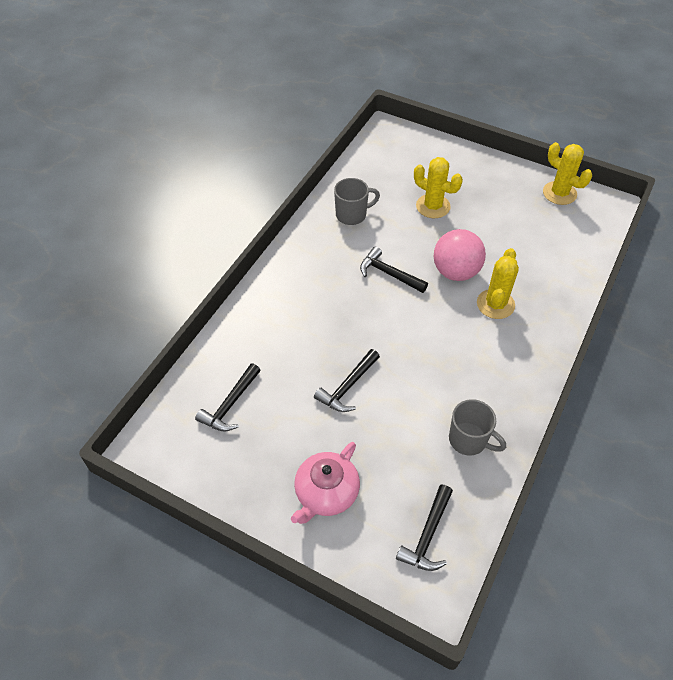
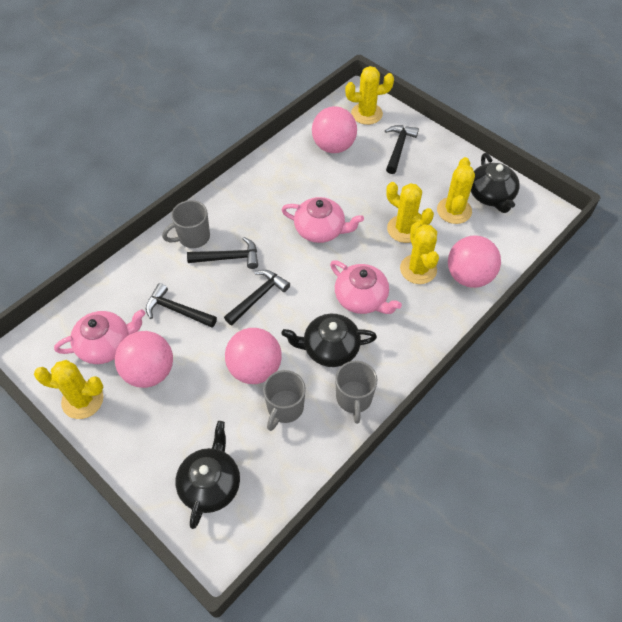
black teapot: none = 0 -> [175,421,240,529] [281,314,377,367] [471,153,520,213] = 3
grey mug: [334,178,380,225] [449,399,506,456] = 2 -> [162,200,210,248] [263,370,306,431] [335,361,377,424] = 3
pink ball: [434,229,486,281] = 1 -> [115,331,173,388] [225,328,282,384] [312,106,357,153] [448,235,501,288] = 4
pink teapot: [291,442,360,524] = 1 -> [54,309,146,364] [281,197,364,243] [330,261,402,314] = 3
yellow cactus: [414,157,463,218] [477,248,519,319] [543,142,592,205] = 3 -> [34,360,104,419] [345,66,394,125] [386,182,434,243] [400,222,439,284] [437,157,475,224] = 5

